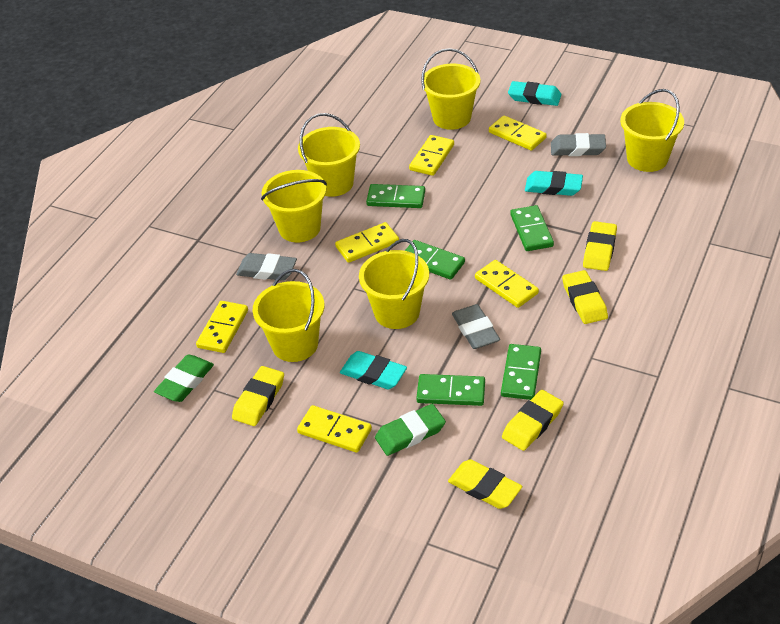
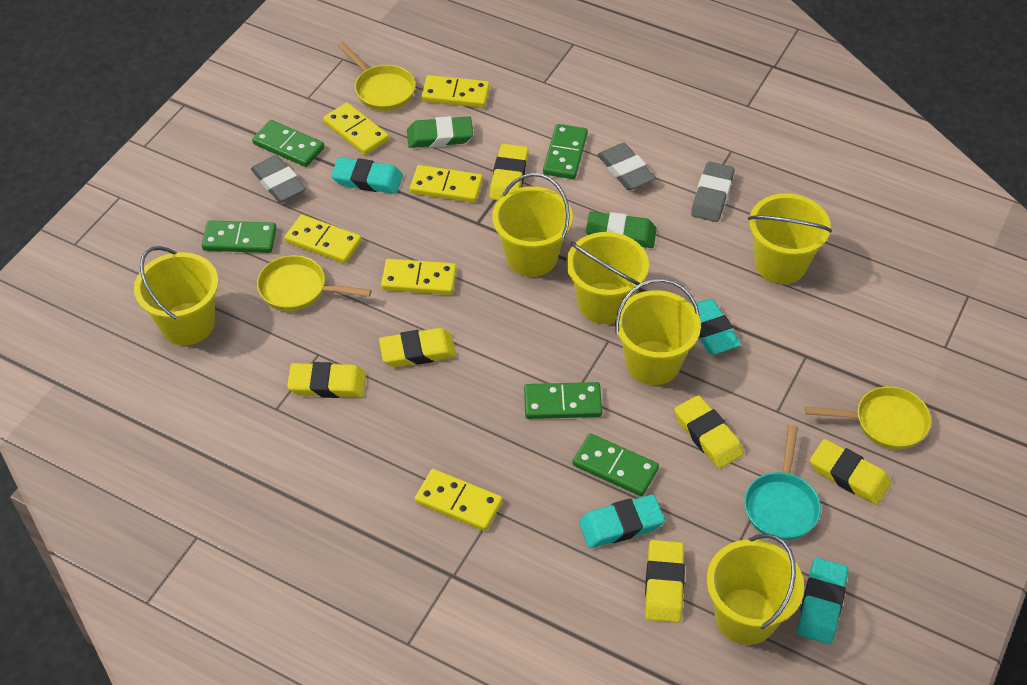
turquoise eraser: [340,351,407,390] [508,81,561,106] [525,171,583,196] = 3 -> [331,157,403,194] [579,495,665,548] [691,299,741,354] [797,558,848,644] = 4
turquoise pan: none = 0 -> [744,425,821,540] = 1
yellow eraser: [232,366,284,426] [448,459,522,509] [502,390,564,451] [562,270,608,324] [583,221,617,271] = 5 -> [287,362,366,398] [379,328,456,367] [489,144,529,200] [645,540,685,623] [674,395,744,469] [810,439,891,505] = 6
yellow pan: none = 0 -> [257,255,371,311] [338,42,416,111] [805,386,931,449] = 3

